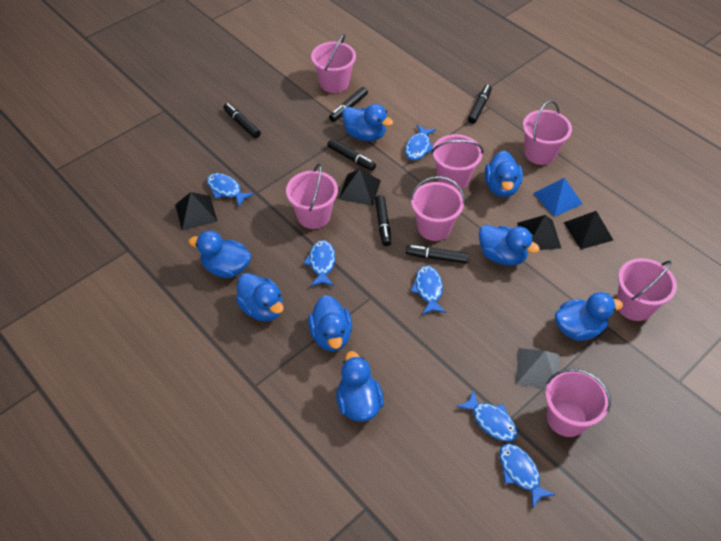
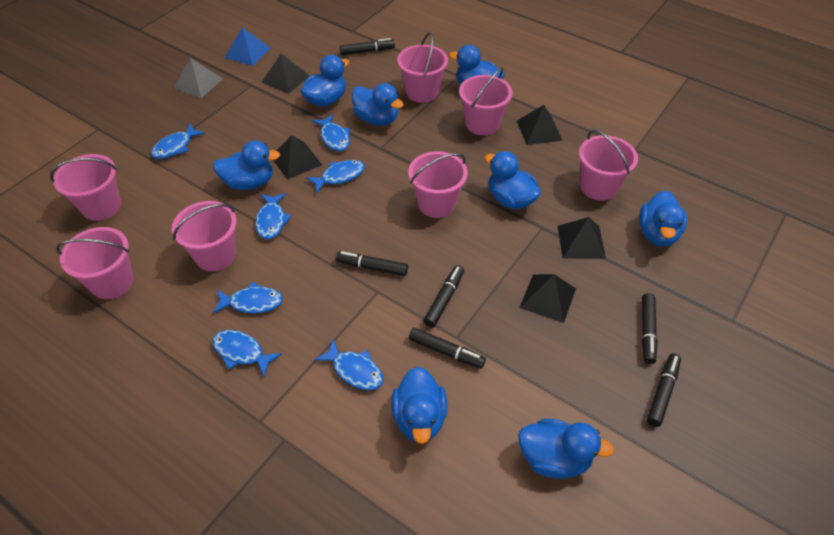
black pyramid: [175,192,218,231] [339,169,381,206] [517,215,561,250] [564,211,613,249] = 4 -> [261,54,310,94] [273,135,322,180] [517,105,563,145] [520,274,576,323] [558,217,606,259] = 5
blue fish: [207,173,254,207] [303,240,335,287] [405,125,436,160] [411,266,446,315] [456,390,518,442] [499,444,556,509] = 6 -> [151,124,205,159] [212,330,282,377] [213,282,283,314] [255,193,292,239] [306,160,365,193] [312,114,350,151] [314,339,383,390] = 7

